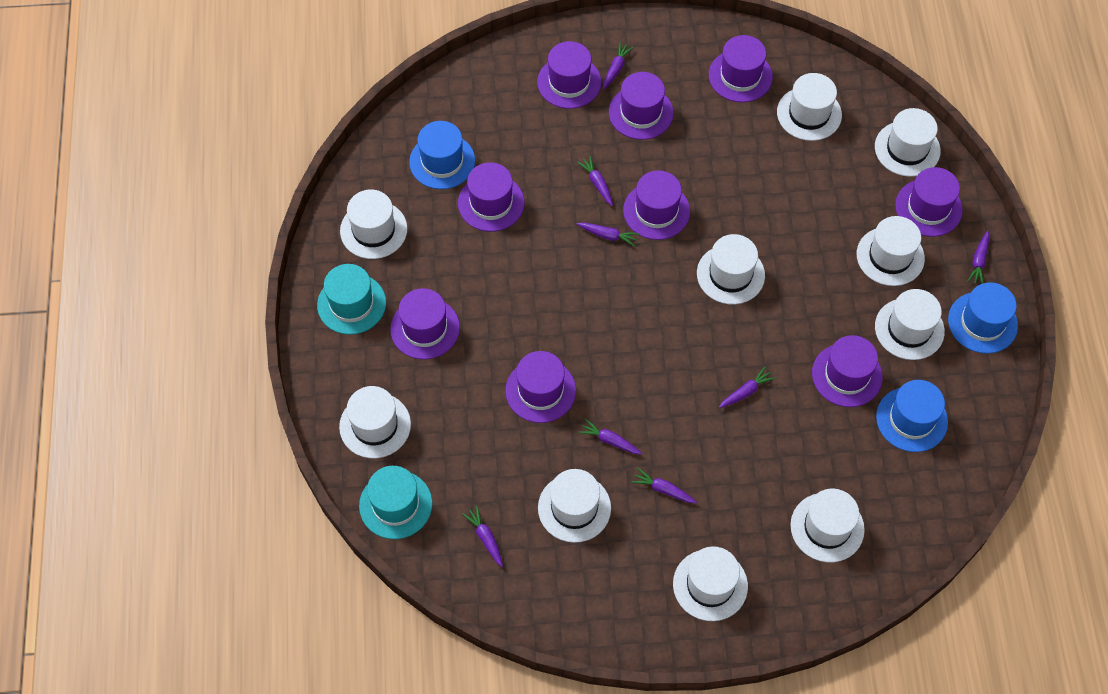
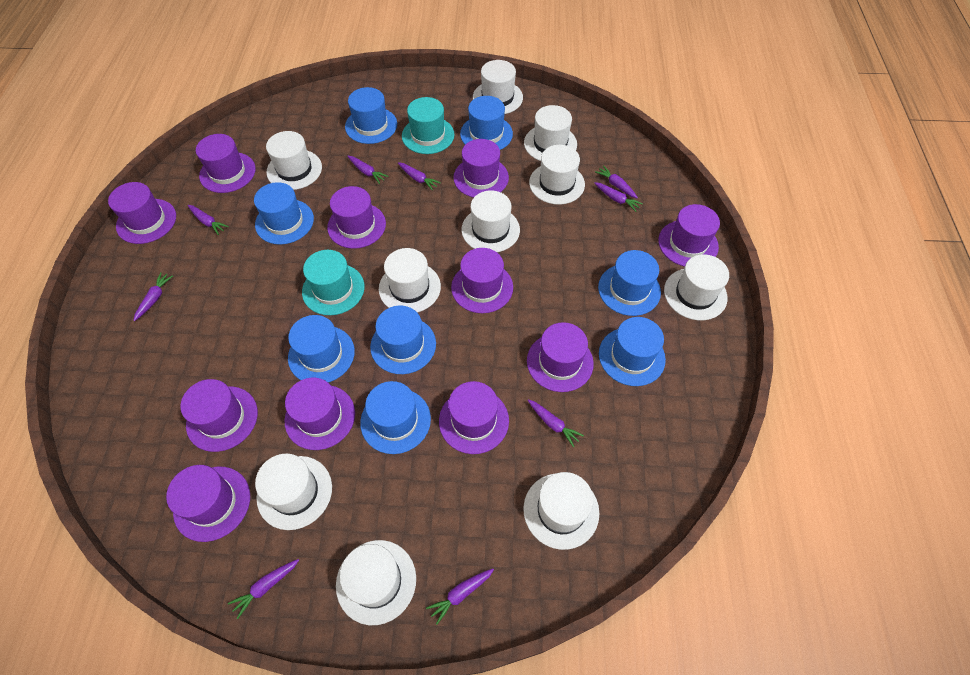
blue hat: [409,121,475,189] [876,380,948,452] [948,282,1018,354] = 3 -> [254,182,314,245] [288,315,355,383] [345,87,397,144] [360,381,431,454] [370,306,436,374] [460,96,513,150] [598,250,661,316] [599,317,666,386] = 8
purple carrot: [462,506,503,567] [577,156,613,206] [577,222,639,247] [578,419,642,455] [603,42,634,90] [631,468,697,503] [719,367,776,408] [967,231,990,284] = 8 -> [133,272,173,321] [188,205,229,235] [228,559,299,619] [348,156,388,184] [398,162,441,191] [426,569,494,625] [528,399,584,447] [595,165,638,198] [595,182,643,212] = 9
purple hat: [390,288,460,360] [458,162,525,232] [505,351,576,423] [537,41,601,109] [609,72,674,140] [623,170,690,240] [709,35,773,102] [812,335,883,407] [895,167,963,237] = 9 -> [108,182,176,244] [166,465,250,542] [180,379,258,452] [196,134,256,193] [285,378,355,450] [327,186,386,249] [439,381,509,454] [451,248,513,313] [453,139,509,198] [527,322,594,392] [658,204,720,267] = 11

